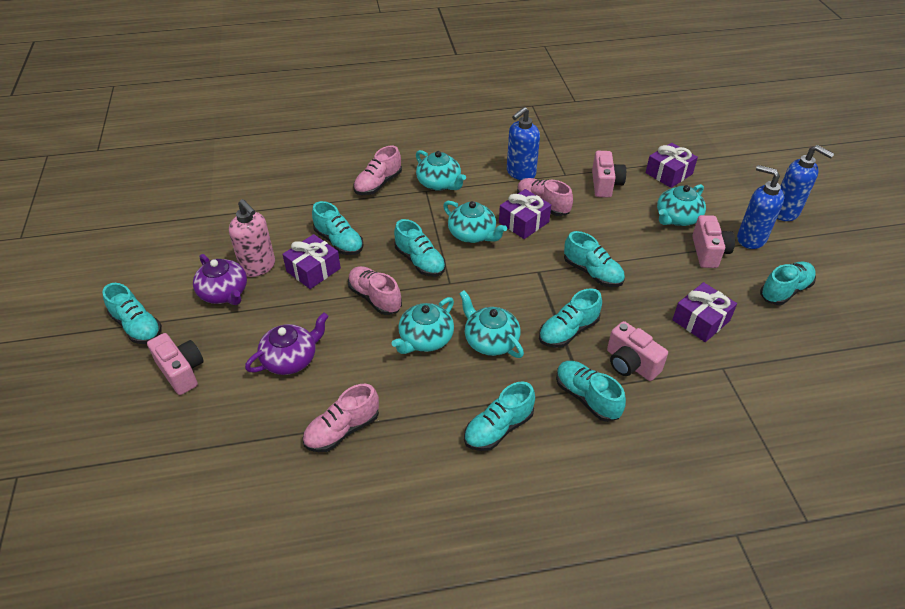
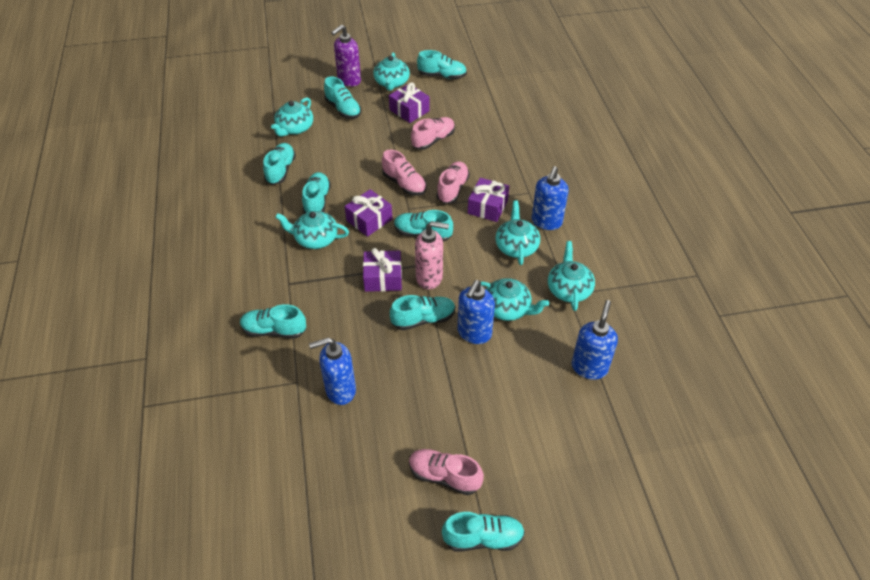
blue soap dispenser: [507,107,540,180] [737,165,784,249] [777,145,834,221] = 3 -> [309,338,356,405] [458,280,495,344] [532,166,569,230] [572,300,618,380] = 4
pink camera: [147,333,204,395] [592,151,626,198] [607,321,668,381] [692,215,735,268] = 4 -> none = 0
purple soap dispenser: none = 0 -> [331,25,361,87] = 1
purple teapot: [193,254,247,305] [245,313,329,375] = 2 -> none = 0
turquoise teapot: [392,297,454,354] [416,150,466,191] [443,201,507,243] [459,290,524,358] [657,184,706,226] = 5 -> [271,97,313,137] [275,211,349,249] [373,52,410,91] [481,278,549,321] [496,200,540,265] [548,241,595,311] = 6

